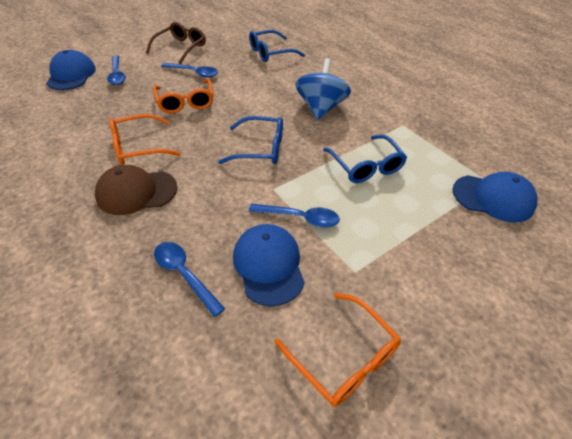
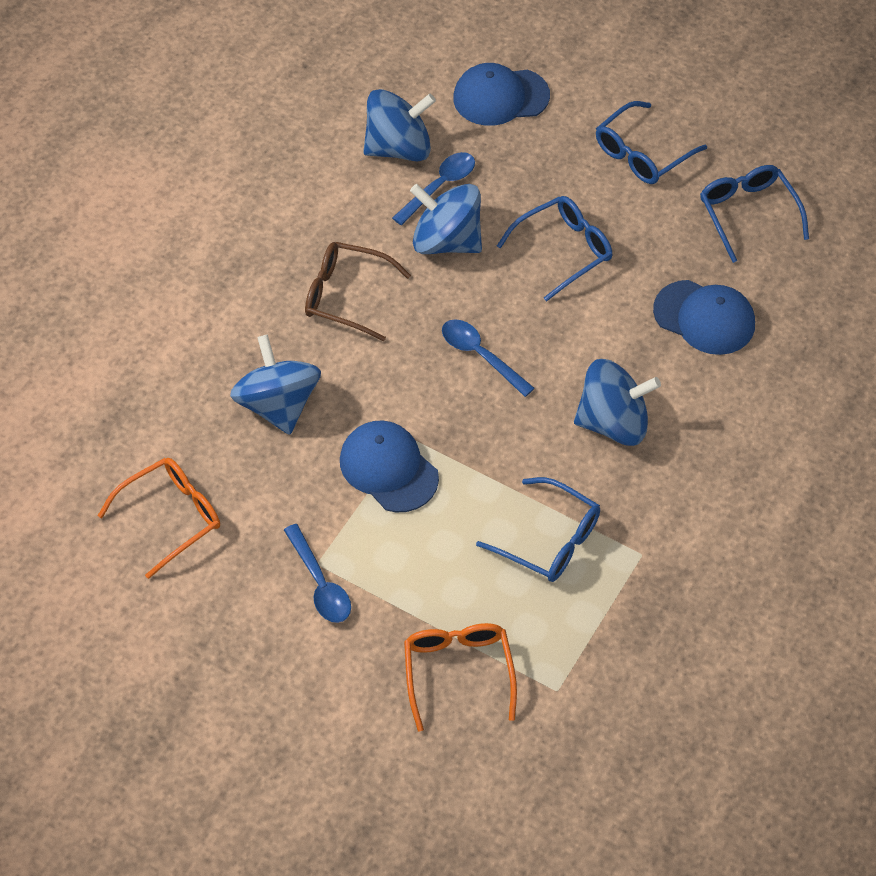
blue glasses: [218,116,283,164] [249,30,305,62] [323,135,407,183] = 3 -> [476,477,600,582] [497,196,612,302] [596,101,707,184] [700,165,809,263] = 4
blue spinning top: [295,58,351,120] = 1 -> [230,335,321,435] [363,89,436,162] [410,184,482,254] [574,359,661,446] = 4
blue spoon: [107,55,126,85] [154,242,225,317] [161,63,218,78] [249,203,340,228] = 4 -> [284,524,351,623] [392,152,475,225] [442,319,535,397] = 3
brown cap: [95,165,177,215] = 1 -> none = 0
orange glasses: [109,114,181,164] [153,78,214,114] [275,293,401,407] = 3 -> [98,458,220,579] [404,623,517,732] = 2

